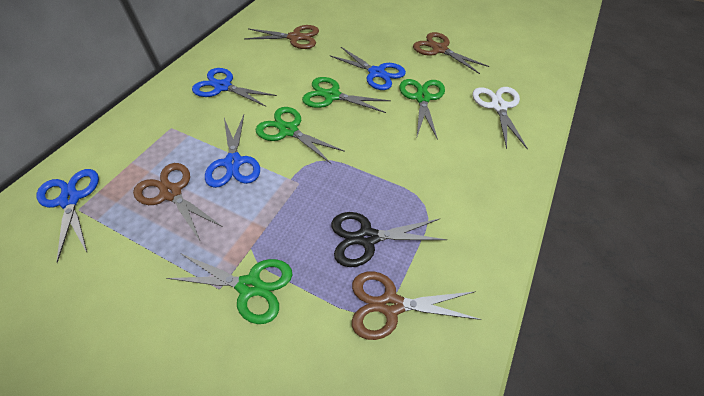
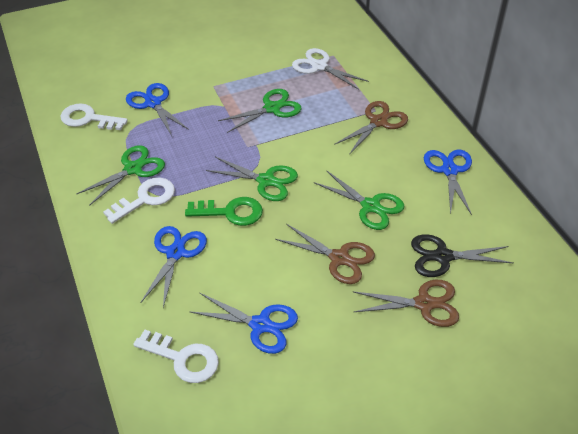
brown scissors: [133,163,223,241] [245,25,319,49] [352,271,482,340] [413,32,490,74] = 4 -> [275,224,375,284] [334,101,408,155] [354,280,459,327] = 3
green key: none = 0 -> [185,197,263,226] = 1
white key: none = 0 -> [60,103,128,130] [103,178,175,224] [133,330,219,383] = 3

